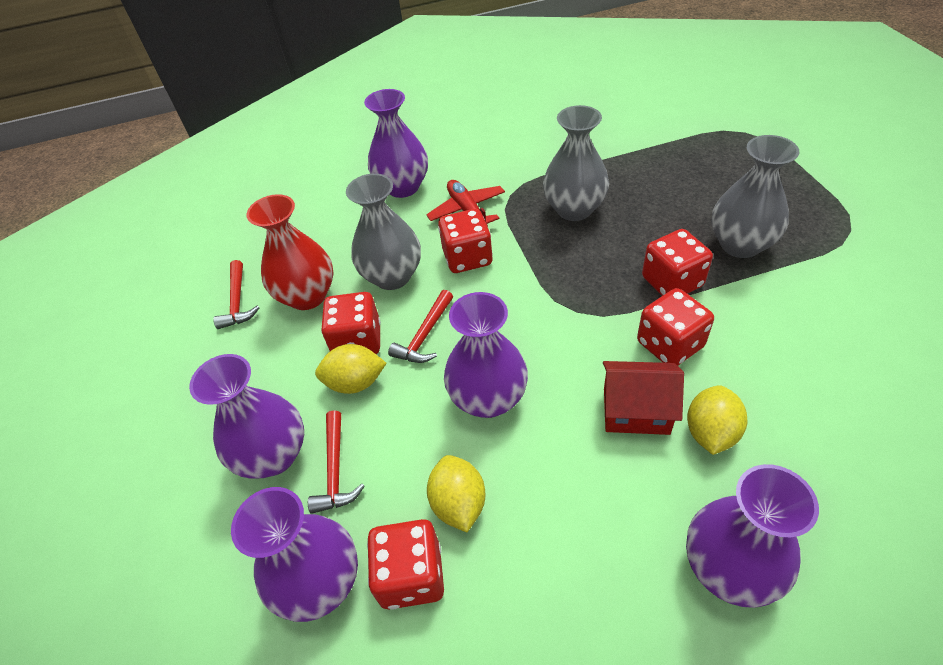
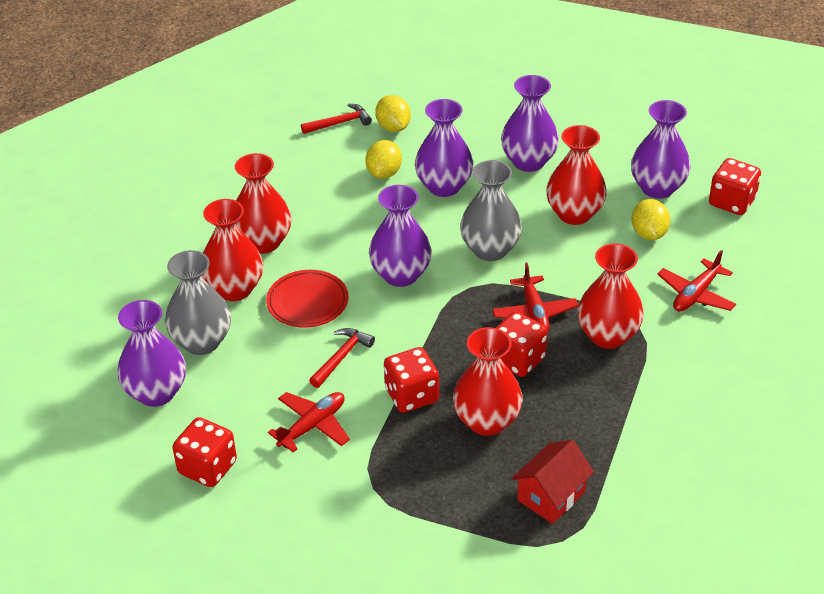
grey vase: [346,174,421,290] [543,105,609,221] [711,135,799,258] = 3 -> [165,250,231,355] [460,160,522,261] = 2
red dice: [321,292,381,354] [367,519,444,610] [438,209,493,273] [637,288,714,366] [642,229,713,296] = 5 -> [172,417,237,487] [384,347,439,413] [496,311,548,377] [709,158,761,215] = 4
red hammer: [213,260,260,329] [308,410,365,514] [388,290,453,363] = 3 -> [301,104,372,134] [309,328,375,388] = 2
red plane: [426,180,505,227] = 1 -> [268,392,350,452] [492,262,578,331] [657,250,736,312] = 3
red plate: none = 0 -> [266,270,348,328] = 1
red vase: [247,194,334,310] = 1 -> [201,199,263,301] [235,153,291,254] [453,327,523,436] [546,125,607,225] [577,243,644,349] = 5

